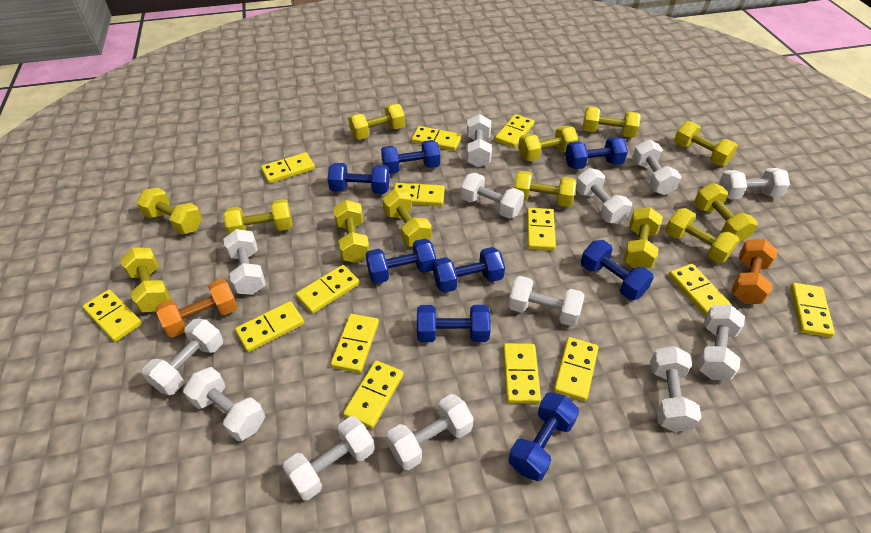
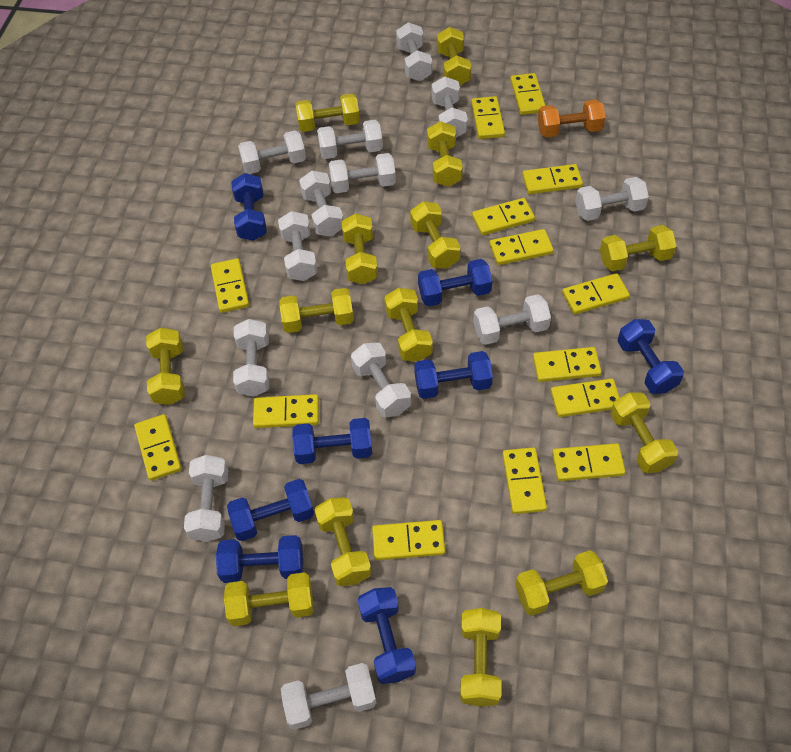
orange dumbbell: [156,279,238,338] [731,239,777,304] = 2 -> [538,99,606,138] = 1
yellow dumbbell: [120,247,171,312] [137,188,202,235] [223,199,292,235] [333,200,370,263] [348,104,405,140] [382,189,432,247] [514,171,576,207] [518,126,578,161] [582,106,641,138] [623,207,663,269] [665,208,739,263] [674,121,738,166] [694,183,758,243] = 13 -> [146,328,185,405] [224,572,313,626] [279,288,354,333] [295,94,360,132] [315,497,372,586] [341,213,378,284] [384,288,433,362] [410,201,461,269] [427,121,463,187] [437,27,471,86] [460,608,502,706] [515,550,608,616] [600,225,677,271] [610,392,678,473] = 14

